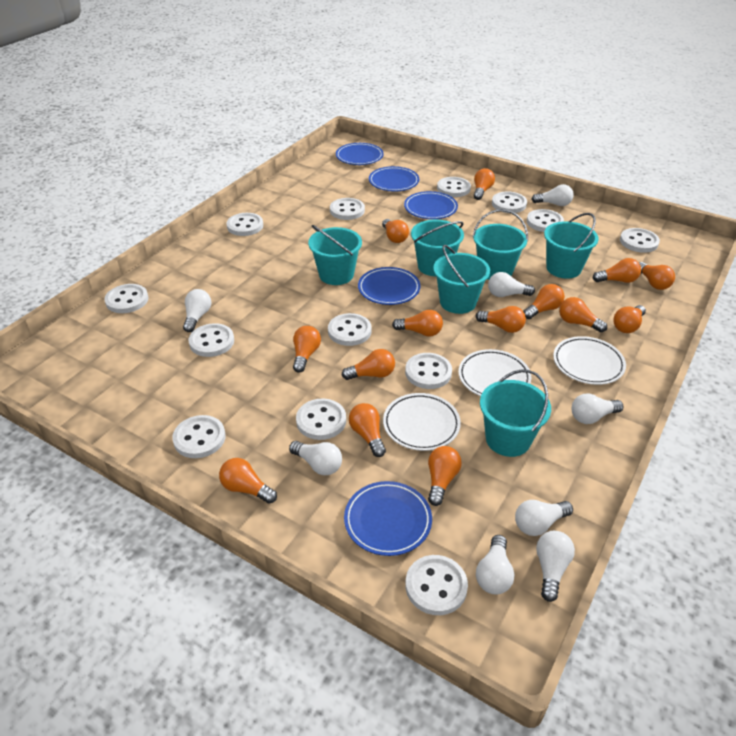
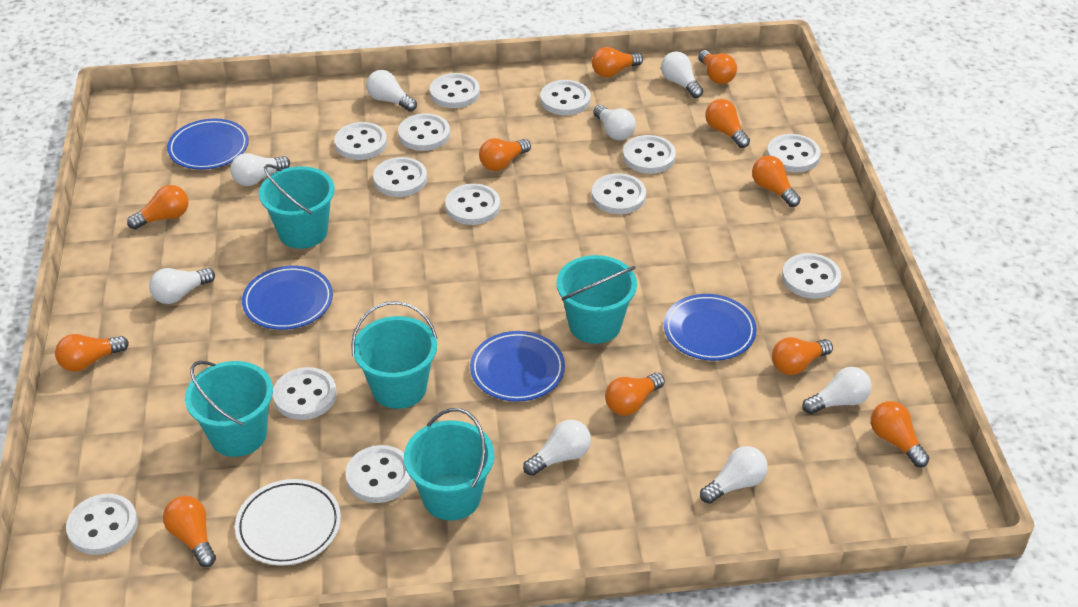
blue plate: [336,143,384,165] [344,481,432,556] [358,267,420,305] [369,166,419,191] [404,191,458,219] = 5 -> [167,119,249,170] [242,266,333,330] [470,331,565,402] [664,294,757,361] = 4
orange light bulb: [219,458,277,504] [293,326,321,373] [342,349,395,380] [349,403,386,457] [382,219,409,243] [392,310,443,337] [428,446,462,506] [474,168,495,200] [476,306,526,333] [523,284,565,319] [559,297,607,332] [593,258,641,283] [613,305,646,333] [639,262,675,290] = 14 -> [55,334,129,372] [127,185,189,230] [163,496,216,567] [479,138,531,171] [592,47,643,77] [605,373,665,416] [698,50,737,84] [705,99,750,148] [752,156,801,207] [772,337,833,375] [871,401,929,467] = 11
turquoise bucket: [308,225,362,285] [411,220,464,276] [433,245,490,314] [473,209,528,280] [480,369,551,457] [544,213,599,279] = 6 -> [185,361,273,457] [259,164,335,249] [351,301,438,409] [404,408,494,521] [557,255,637,344] = 5
white plate: [383,393,461,451] [459,349,531,396] [553,336,626,385] = 3 -> [235,479,341,566] = 1

